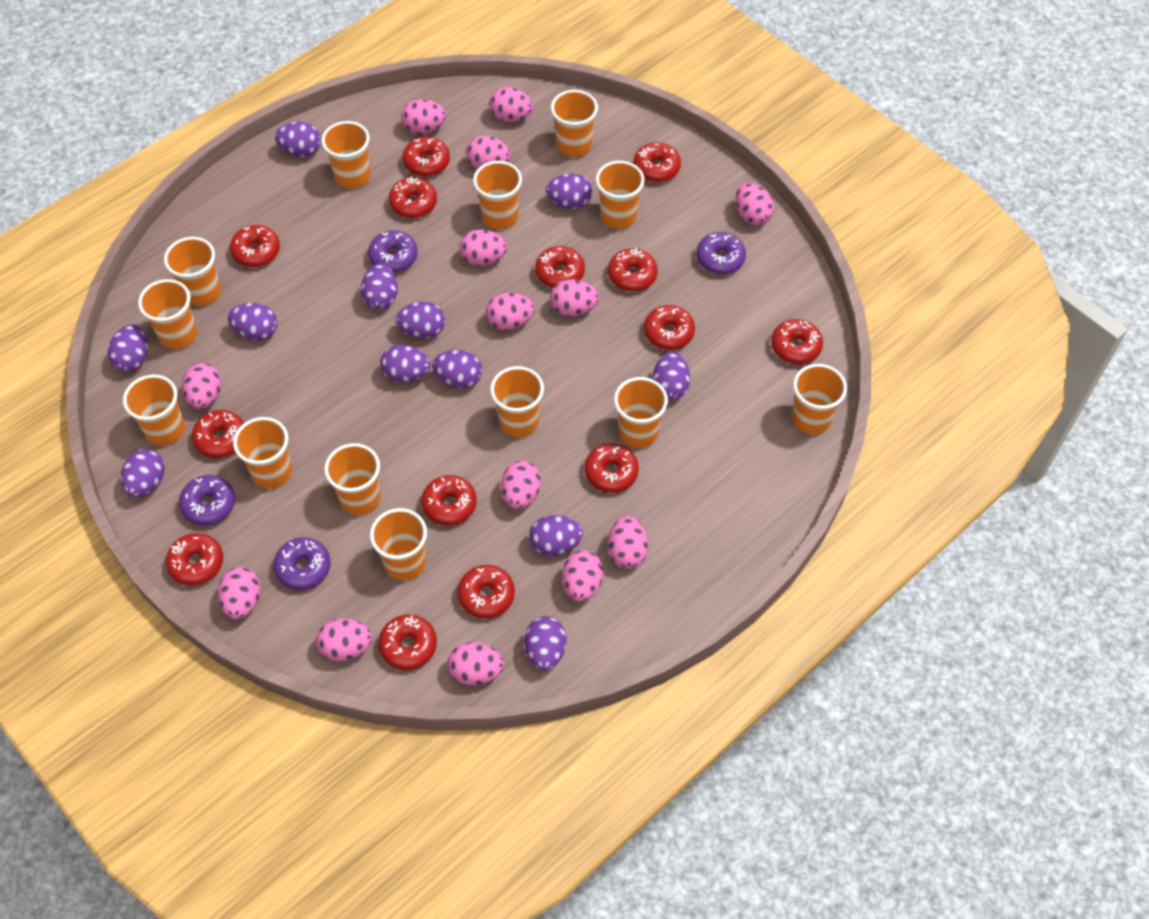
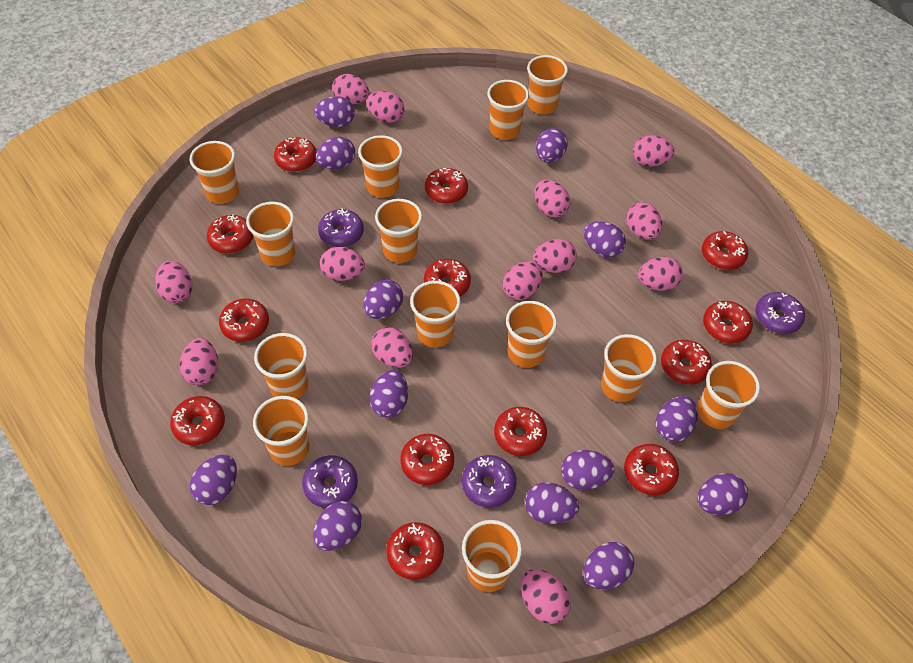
pink egg: [182,363,222,409] [218,567,261,619] [316,618,373,661] [401,99,446,134] [448,642,504,685] [459,229,507,266] [466,136,511,169] [486,293,535,330] [489,87,533,122] [501,460,541,509] [550,279,599,316] [562,550,604,602] [608,516,648,569] [735,183,774,225] = 14 -> [155,260,192,303] [179,338,218,385] [320,247,365,281] [332,74,369,104] [366,91,405,123] [371,327,413,368] [503,261,543,300] [521,569,571,624] [533,239,577,273] [534,180,571,218] [626,202,662,240] [633,135,674,166] [638,257,683,291] = 13
purple egg: [108,324,148,372] [121,449,165,497] [228,303,277,341] [275,122,321,157] [361,264,398,310] [380,345,430,383] [395,302,445,339] [432,350,482,388] [524,616,566,670] [529,515,583,556] [546,173,592,209] [652,352,690,400] = 12 -> [190,454,237,505] [313,501,362,551] [314,96,355,127] [316,137,355,169] [363,280,403,319] [370,369,408,418] [525,482,579,524] [536,128,568,163] [561,450,615,490] [583,542,634,589] [584,221,626,258] [656,396,698,442] [697,473,748,515] = 13
red donut: [166,533,223,586] [192,410,244,458] [230,225,280,267] [378,614,437,670] [389,176,437,218] [402,137,450,176] [421,475,477,526] [457,565,515,619] [535,246,585,288] [585,443,639,493] [608,248,658,291] [634,142,681,182] [644,305,695,350] [771,319,823,364] = 14 -> [170,396,225,445] [207,214,253,254] [219,299,269,342] [274,137,317,172] [386,522,444,580] [400,434,454,485] [424,259,471,296] [425,168,468,204] [494,407,547,456] [624,444,679,495] [661,340,712,385] [702,231,748,270] [703,301,753,343] = 13

